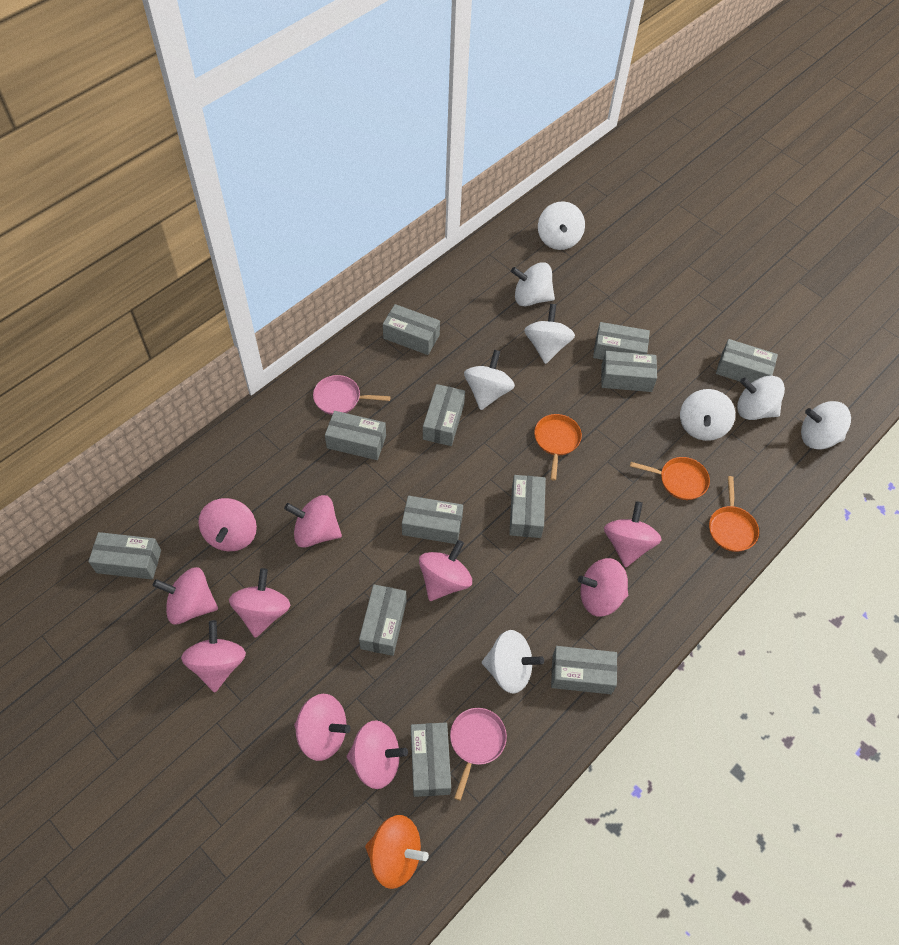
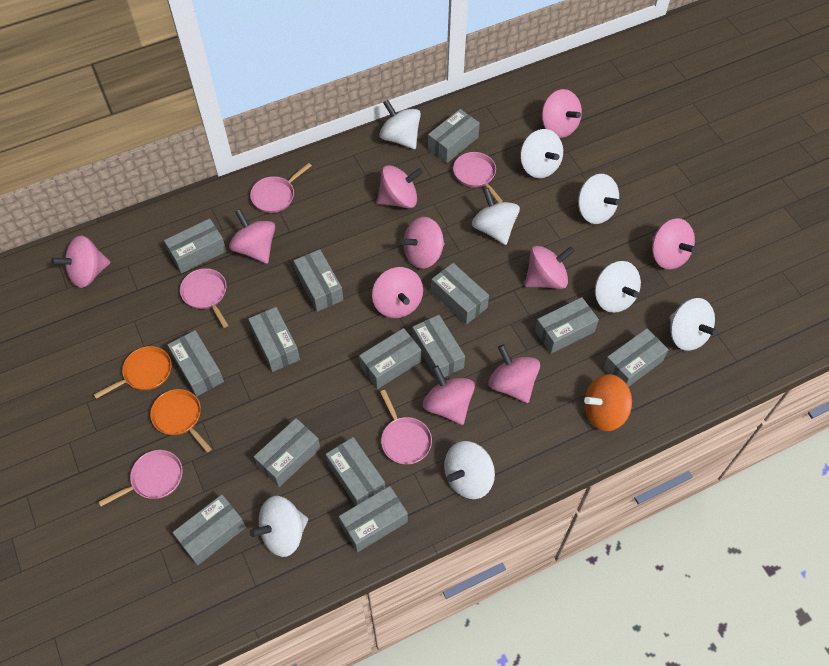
grey box: [88,532,161,579] [325,411,386,460] [359,584,407,656] [383,304,440,355] [402,496,463,544] [411,723,451,797] [423,384,465,446] [509,475,546,538] [551,646,617,694] [593,322,650,360] [601,351,657,392] [716,339,778,383] = 12 -> [164,218,227,274] [168,330,224,397] [173,495,246,565] [248,307,300,372] [254,418,321,487] [294,249,343,312] [326,437,385,505] [339,486,408,552] [359,328,422,389] [412,315,465,379] [428,109,480,163] [431,263,489,324] [535,297,599,354] [603,328,669,387] = 14
orange pan: [534,414,582,481] [630,457,710,500] [709,476,759,552] = 3 -> [94,346,172,399] [150,389,212,452] = 2
pink pan: [313,375,391,415] [450,708,507,801] = 2 -> [99,450,183,506] [180,268,228,328] [250,163,312,213] [380,390,432,465] [453,152,503,203] = 5

